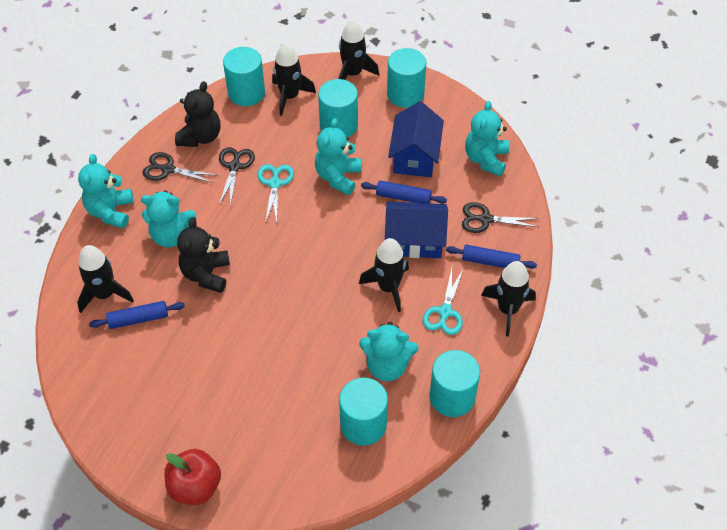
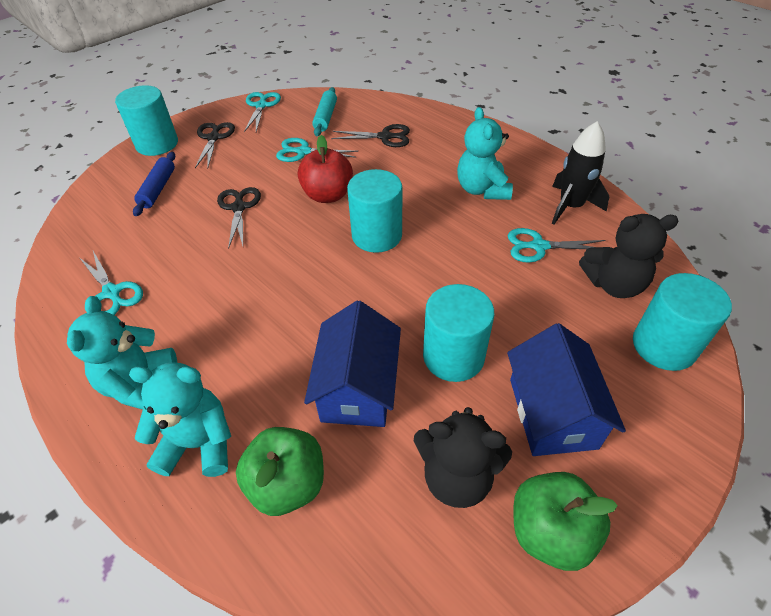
black rocket: [77,245,134,313] [272,43,316,116] [338,19,379,80] [359,238,409,312] [481,261,536,336] = 5 -> [551,121,609,225] = 1
blue rolling pin: [89,301,185,329] [361,181,447,204] [446,245,537,269] = 3 -> [133,152,175,216] = 1
green apple: none = 0 -> [236,427,324,516] [514,472,618,571] = 2
turquoise cylinder: [223,47,265,106] [318,79,358,137] [339,378,388,445] [387,48,426,108] [429,350,480,417] = 5 -> [115,85,178,156] [347,169,402,253] [423,284,494,382] [633,273,732,371] = 4
turquoise rolling pin: none = 0 -> [312,87,337,136] = 1
turquoise scissors: [258,164,294,223] [423,268,464,335] = 2 -> [80,251,143,315] [244,92,281,132] [276,138,359,162] [508,228,606,263] = 4
turquoise teddy bear: [78,154,134,228] [141,191,196,247] [315,118,362,195] [359,322,418,381] [465,101,509,176] = 5 -> [67,296,177,410] [129,362,231,477] [457,107,513,200] = 3

